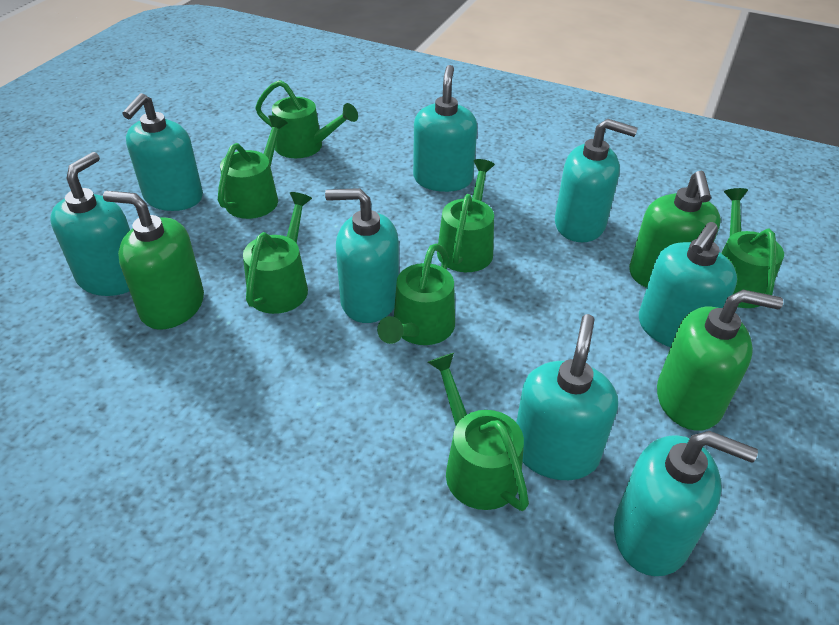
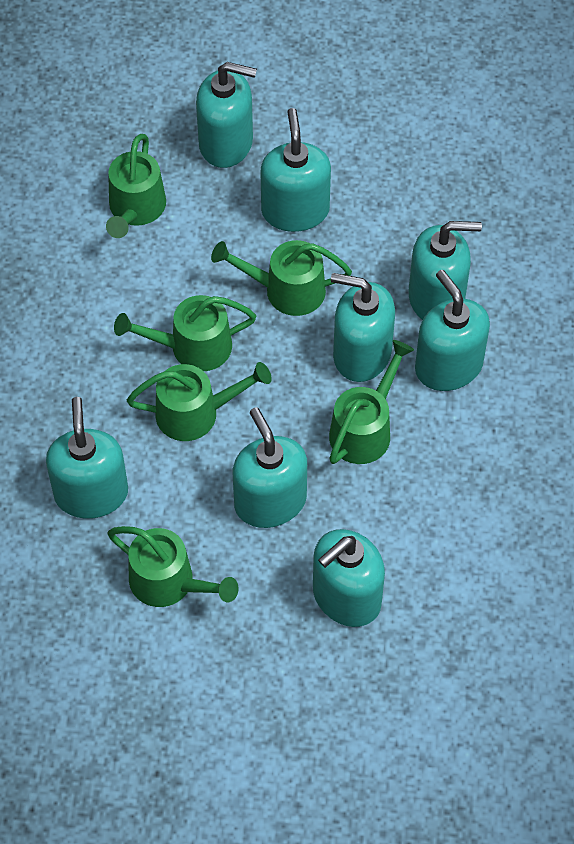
green soap dispenser: [103,191,204,330] [629,171,721,288] [657,290,783,431] = 3 -> none = 0
green watering can: [218,115,288,219] [243,192,312,314] [255,80,358,158] [377,243,455,345] [428,353,529,511] [437,159,495,272] [721,188,784,308] = 7 -> [106,134,166,238] [108,526,239,607] [114,295,256,371] [127,362,272,441] [211,240,352,316] [329,340,414,464] = 6

